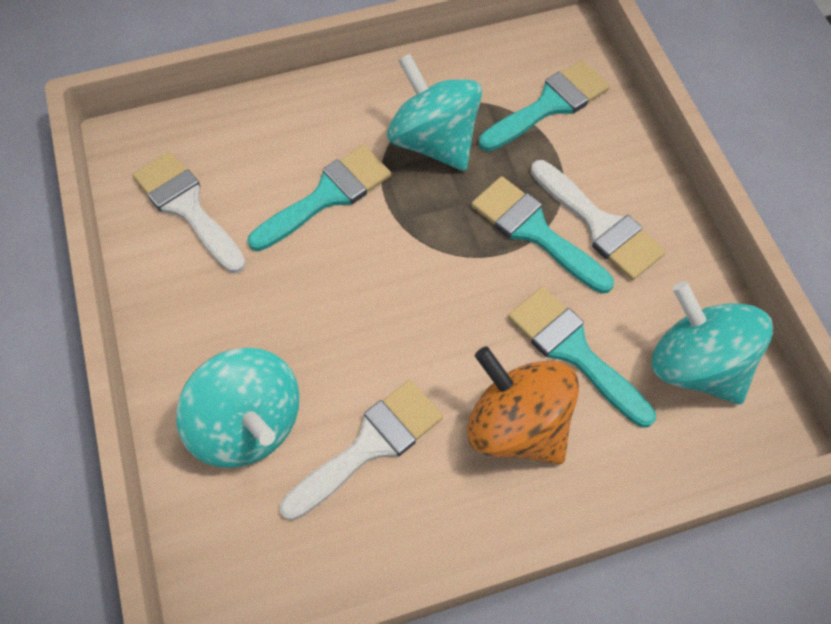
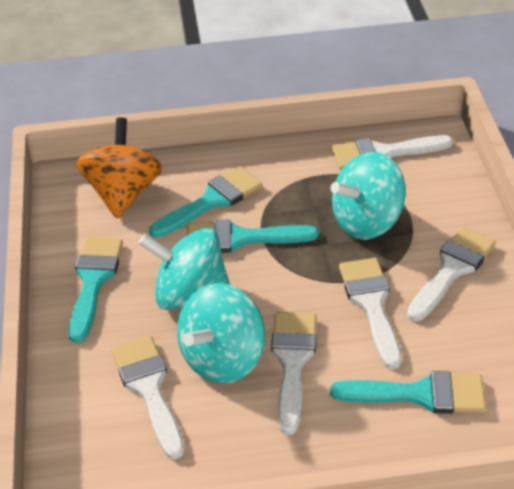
white brush: [133,151,246,273] [280,380,443,521] [531,160,666,280] = 3 -> [112,336,185,460] [271,312,316,435] [332,135,453,170] [339,258,402,369] [407,226,496,321] = 5

